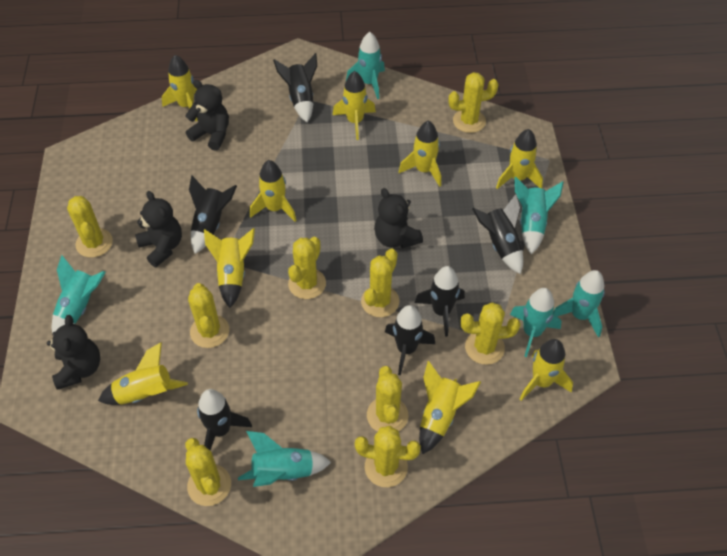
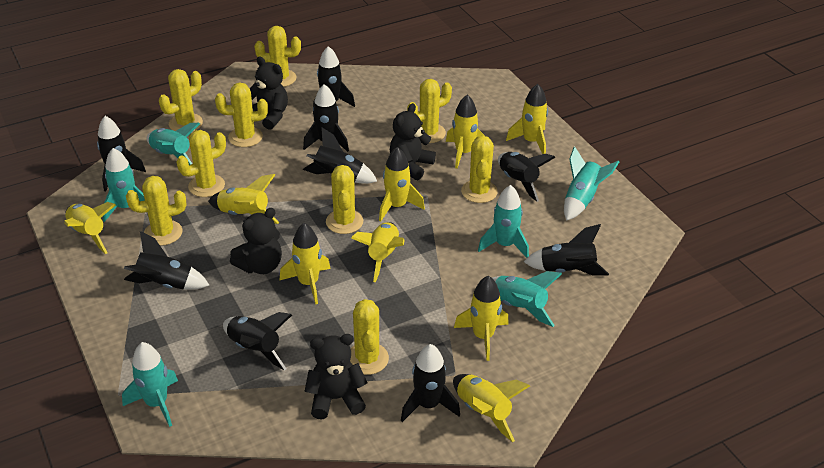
black rocket: [189,175,237,254] [197,389,252,450] [273,53,317,122] [385,305,435,375] [415,266,465,337] [472,194,523,274] = 6 -> [97,116,146,191] [124,231,209,290] [223,312,292,371] [303,84,349,152] [303,127,377,184] [313,46,355,114] [401,344,460,422] [498,152,556,202] [524,224,609,276] = 9

